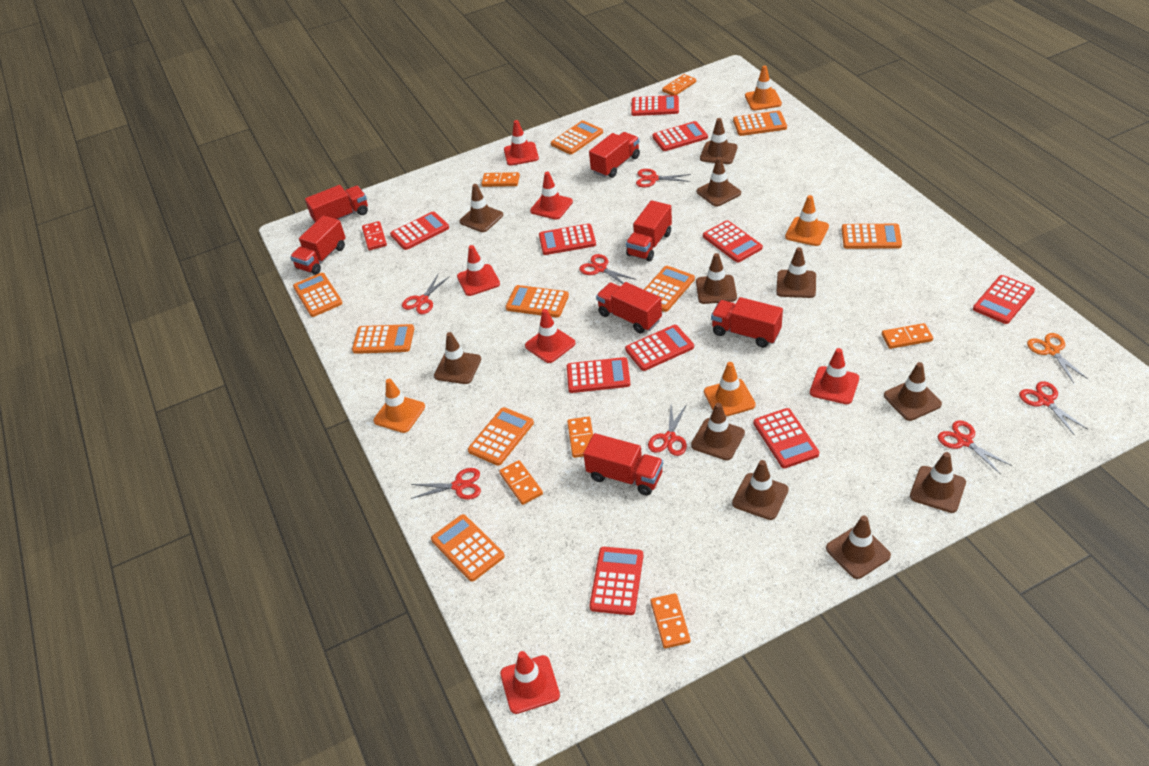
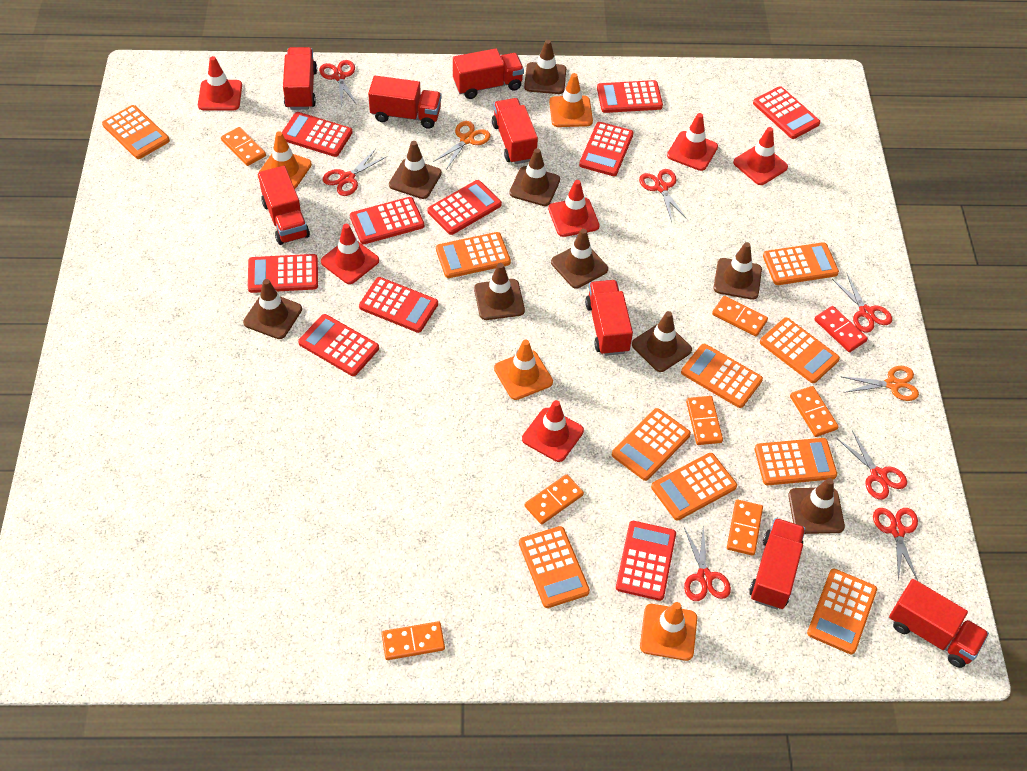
brown traffic cone: [434,332,481,384] [459,184,503,232] [691,403,745,460] [696,253,737,304] [697,157,741,206] [700,118,738,164] [732,460,789,520] [776,247,816,298] [826,516,891,579] [884,362,942,421] [910,452,966,513] = 11 -> [243,279,302,339] [389,141,442,199] [474,263,525,320] [509,148,560,206] [524,40,566,94] [551,229,608,288] [632,311,692,372] [714,242,762,300] [788,478,845,534] = 9
orange calculator: [293,273,342,317] [352,324,414,354] [431,514,505,581] [468,407,534,466] [506,285,569,317] [551,121,603,154] [644,266,695,312] [733,111,787,136] [842,224,902,249] = 9 -> [102,105,170,159] [436,232,511,278] [519,526,590,608] [612,408,691,481] [651,453,737,520] [681,344,763,408] [755,438,837,485] [760,318,840,383] [763,242,839,285] [807,569,877,654] = 10
orange domino: [481,172,520,187] [499,460,543,505] [567,416,593,458] [651,593,691,648] [662,74,696,95] [882,323,933,349] = 6 -> [221,127,266,166] [381,621,445,660] [525,474,584,524] [686,396,723,445] [712,296,768,336] [727,500,763,556] [790,386,839,437] = 7
orange scissors: [1027,333,1088,383] = 1 -> [433,121,491,170] [840,366,919,401] = 2
red truck: [290,215,346,275] [305,185,368,222] [583,433,663,496] [589,132,640,178] [596,282,662,333] [626,200,672,261] [711,297,783,348] = 7 -> [258,166,310,245] [283,47,317,110] [368,76,442,129] [453,48,524,99] [492,98,538,164] [585,280,633,356] [749,518,805,609] [889,579,989,668] = 8

